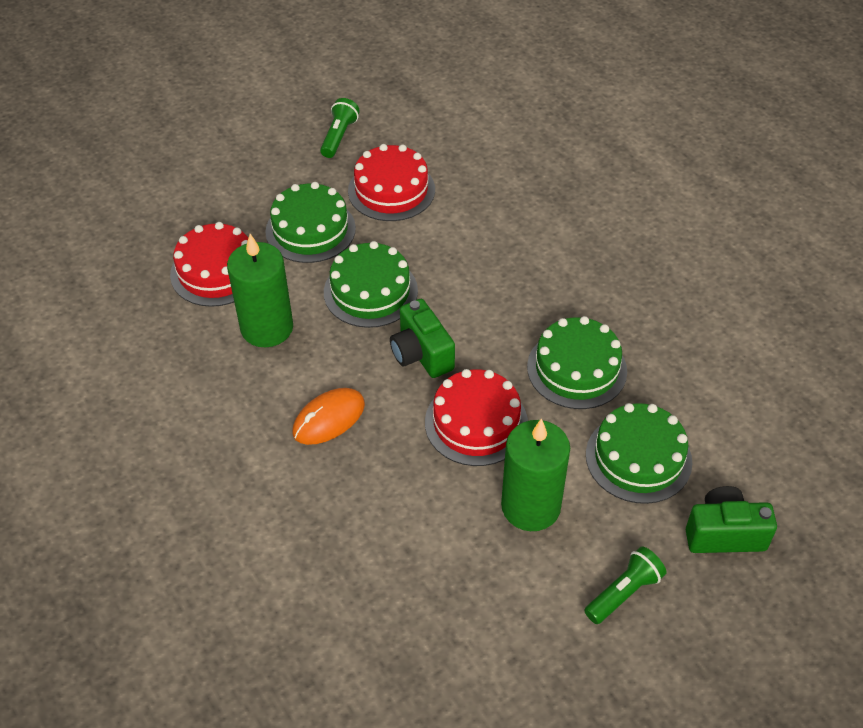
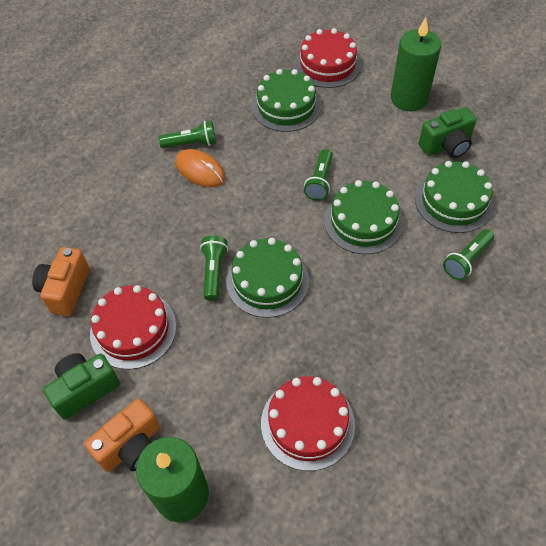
green flashlight: [320,98,360,158] [584,546,666,624] = 2 -> [159,121,216,148] [200,235,228,301] [304,149,333,201] [443,229,494,280] = 4
orange camera: none = 0 -> [32,247,89,316] [85,398,160,472] = 2

